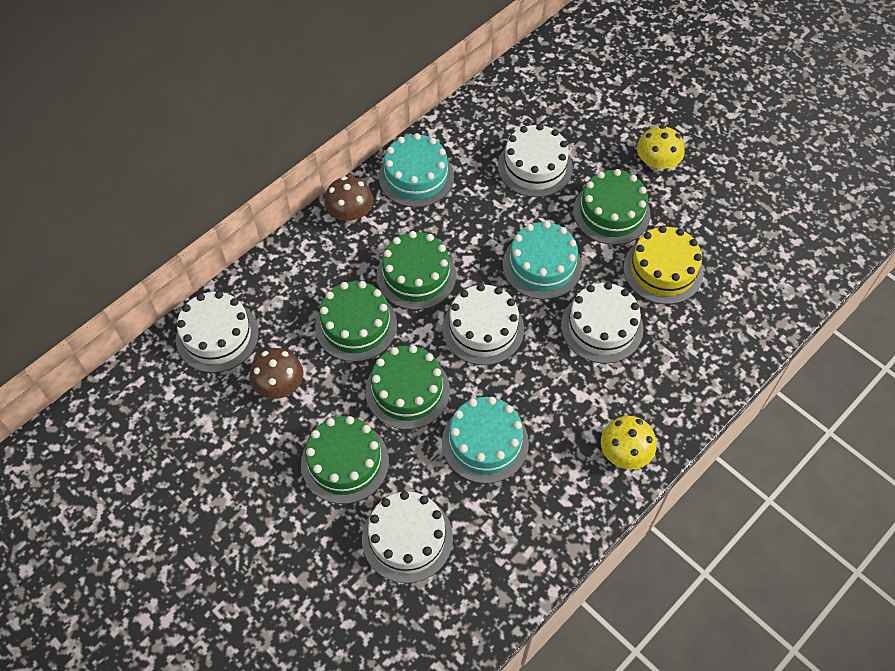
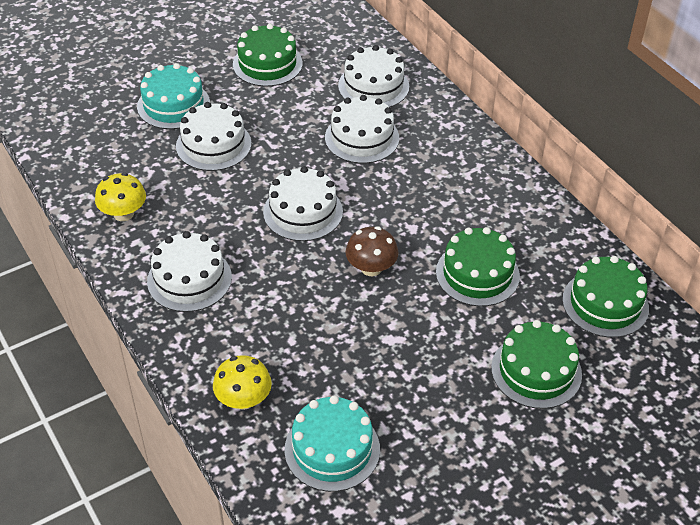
brown mushroom: [249,348,303,399] [324,176,373,222] = 2 -> [345,226,398,276] = 1
green cake: [301,416,389,504] [315,281,397,362] [365,345,450,430] [377,231,456,310] [573,169,650,245] = 5 -> [233,24,303,86] [436,227,520,306] [491,320,582,409] [562,256,649,338] = 4
turquoise cake: [379,133,454,207] [442,397,529,484] [503,221,582,299] = 3 -> [137,63,210,129] [285,396,380,492] = 2
yellow cake: [623,226,704,304] = 1 -> none = 0

